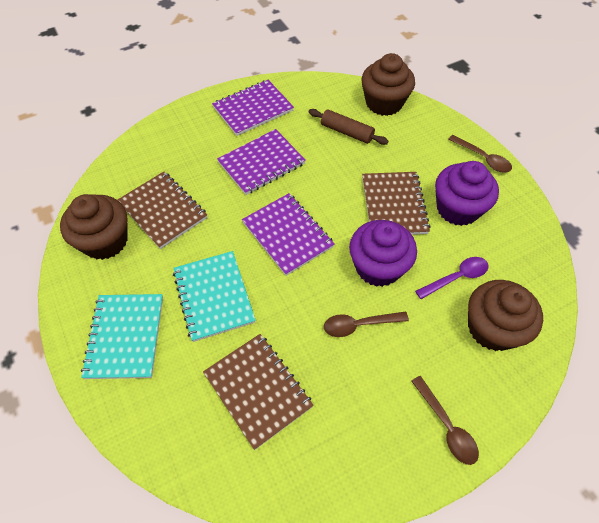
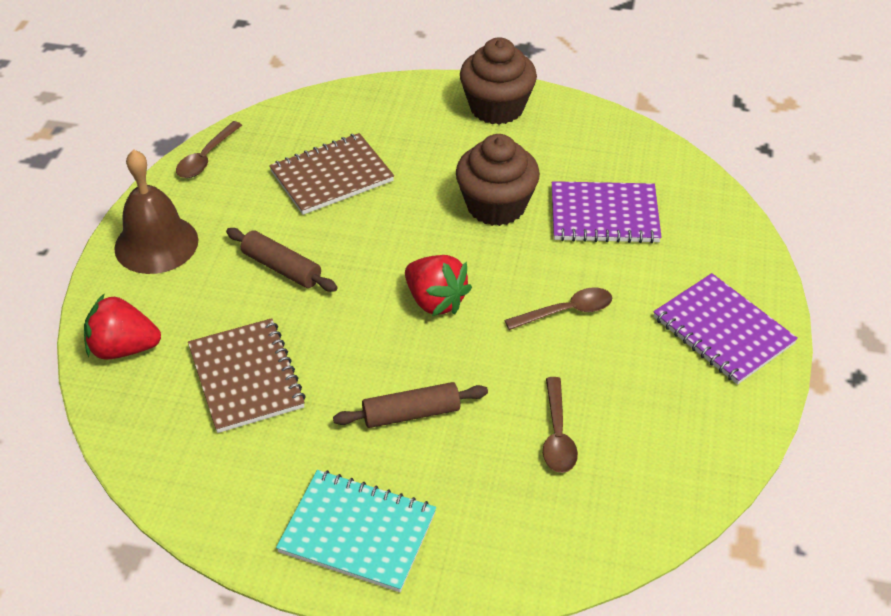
brown bell: none = 0 -> [114,149,198,274] = 1
brown cupcake: [60,194,128,260] [362,53,415,116] [468,280,543,351] = 3 -> [456,134,540,226] [460,37,537,125] = 2
brown notebook: [117,172,207,249] [203,334,314,450] [362,172,430,235] = 3 -> [188,318,306,433] [269,133,394,215] = 2
brown rolling pin: [308,109,389,145] = 1 -> [226,228,337,292] [333,382,488,428] = 2
purple cupcake: [349,220,417,287] [435,161,499,226] = 2 -> none = 0
purple notebook: [212,80,294,136] [217,129,306,195] [242,193,335,276] = 3 -> [552,181,662,243] [653,273,798,385] = 2
purple spoon: [415,257,489,299] = 1 -> none = 0
red strawberry: none = 0 -> [84,293,161,359] [405,255,472,316] = 2
turquoise notebook: [81,294,163,379] [173,251,256,342] = 2 -> [276,470,436,592] = 1

